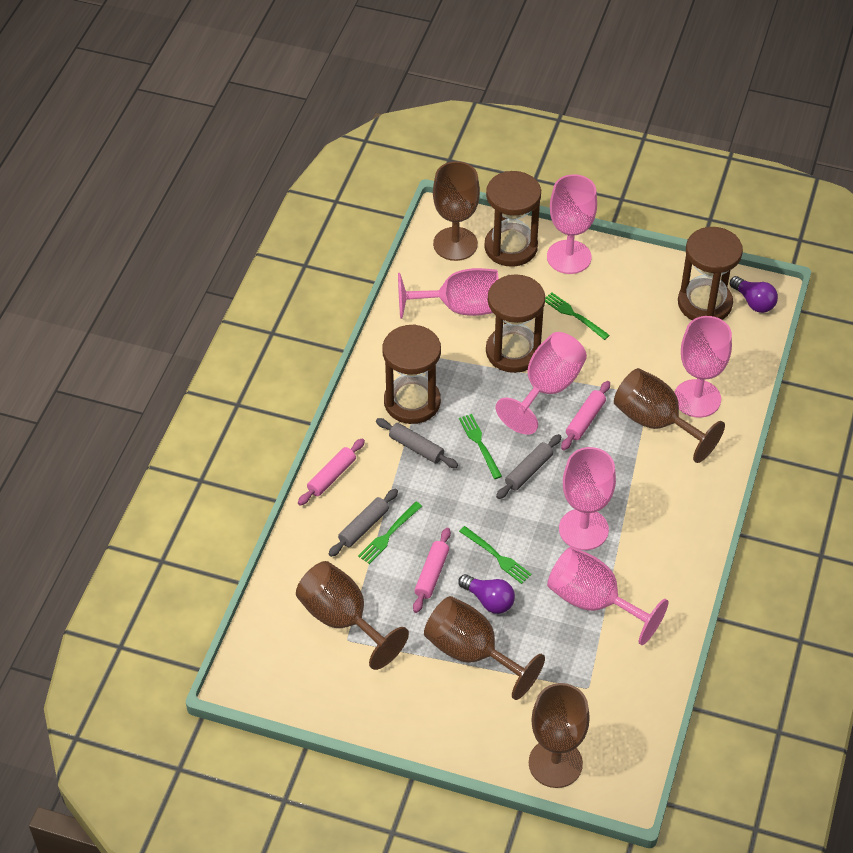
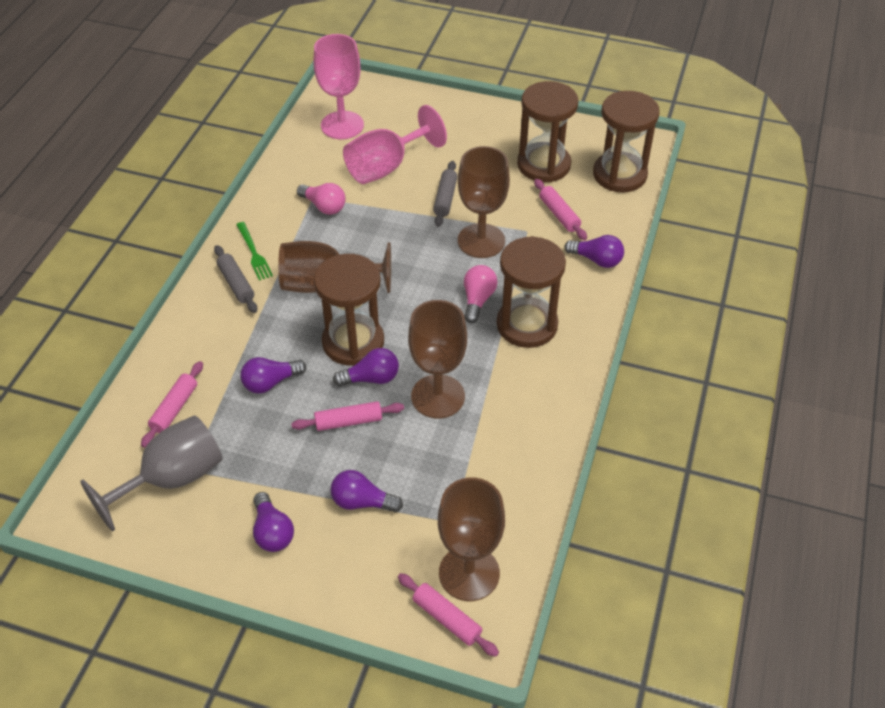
brown goblet: [296,561,409,670] [424,596,545,700] [433,161,480,261] [529,683,590,788] [614,368,725,463] = 5 -> [278,241,391,293] [408,300,467,418] [438,477,505,601] [458,146,510,258] = 4
green fork: [358,502,422,564] [459,414,502,479] [459,526,532,584] [545,292,610,340] = 4 -> [236,222,273,280] = 1
grey goblet: none = 0 -> [80,415,222,531] = 1
grey rolling pin: [329,489,398,557] [376,418,458,468] [496,434,562,499] = 3 -> [214,245,257,313] [433,161,458,227] = 2
pink goblet: [398,268,499,319] [496,332,587,435] [547,174,597,274] [547,547,668,645] [559,447,616,550] [674,316,732,418] = 6 -> [314,34,364,139] [343,105,447,184] = 2
pink light bulb: none = 0 -> [297,183,346,215] [464,265,498,323] = 2
pink rolling pin: [298,438,365,506] [413,528,451,613] [561,381,610,450] = 3 -> [141,361,203,448] [291,401,404,431] [398,573,499,657] [534,179,587,240] = 4
purple light bulb: [458,574,515,614] [730,276,778,313] = 2 -> [240,357,306,394] [253,492,294,552] [330,470,403,512] [333,348,399,387] [564,235,624,268] = 5

